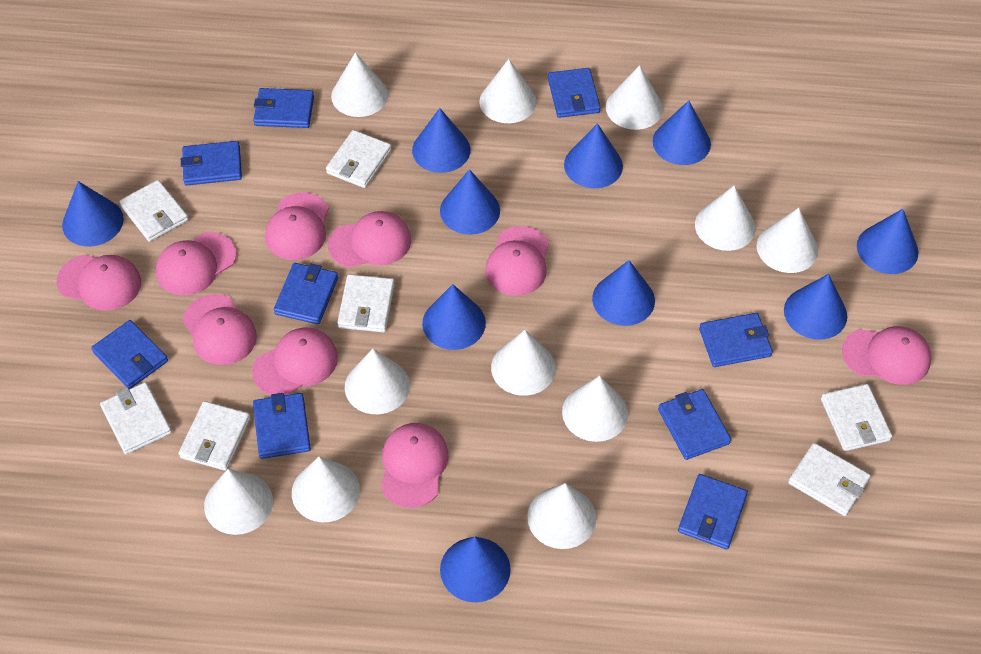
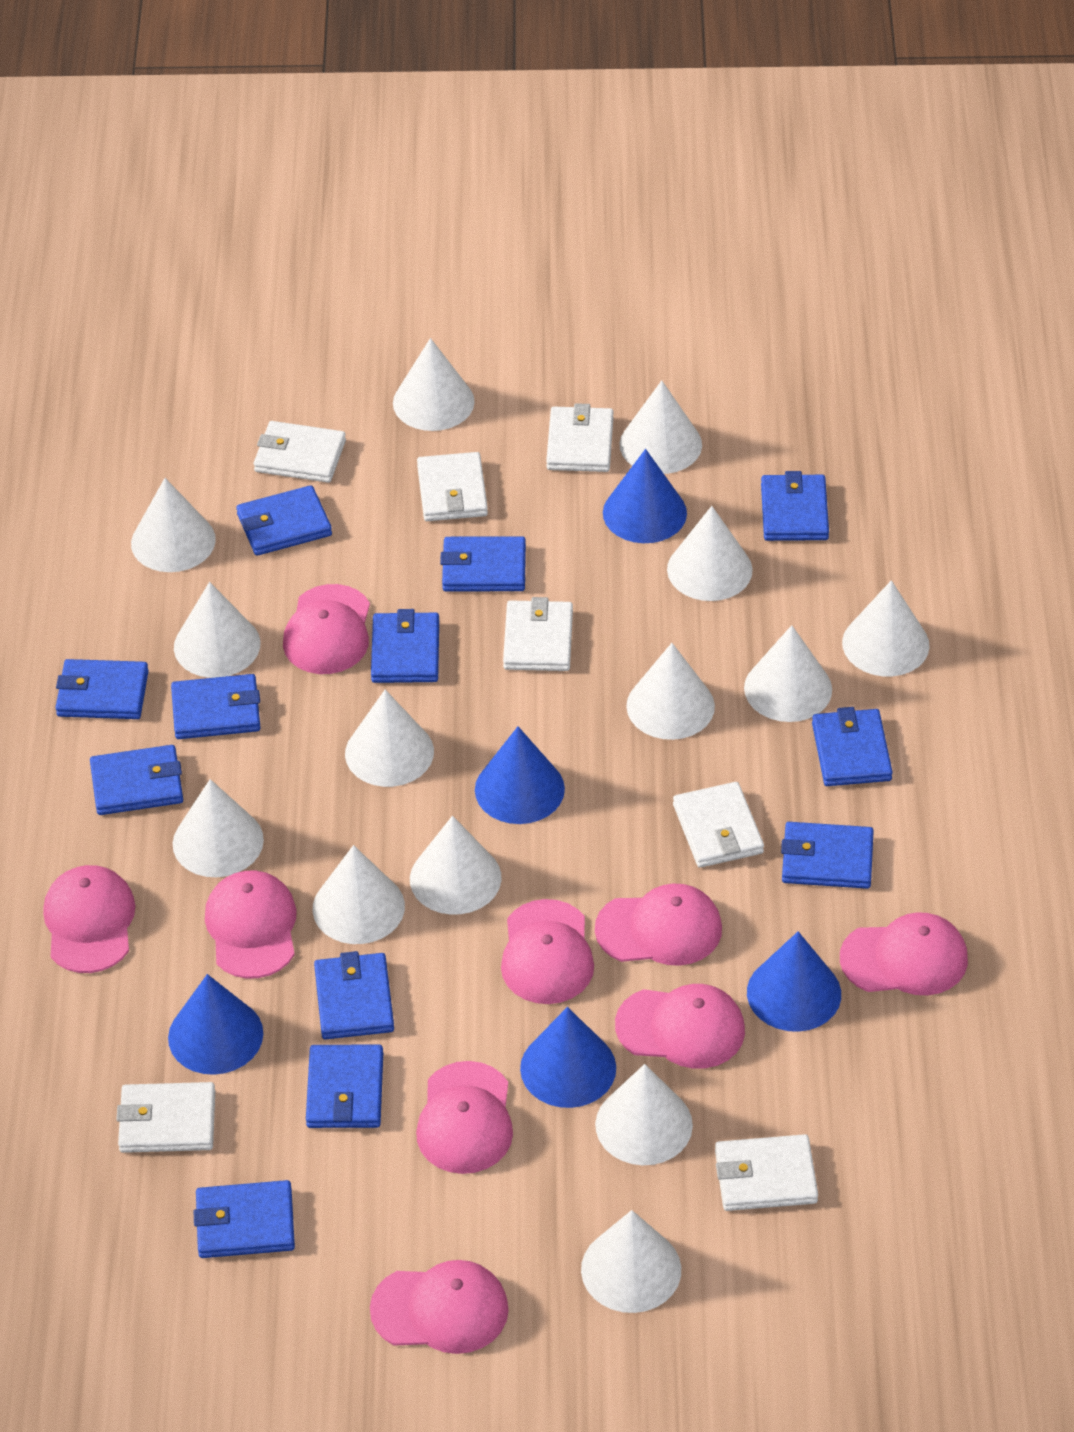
blue cone: [62,181,124,246] [412,108,471,173] [422,284,486,350] [440,169,500,235] [440,537,511,602] [564,123,623,188] [592,260,655,326] [653,100,711,165] [784,274,847,340] [857,209,919,274] = 10 -> [168,974,263,1075] [475,726,565,824] [520,1007,616,1108] [603,449,687,543] [747,931,841,1032] = 5
blue wallet: [91,320,168,389] [181,141,242,186] [253,88,314,128] [253,393,311,459] [274,263,338,324] [548,68,600,118] [658,389,731,460] [678,474,748,549] [699,313,773,367] = 9 -> [55,659,149,719] [90,745,183,815] [171,674,261,739] [193,1180,295,1258] [236,485,332,556] [306,1044,383,1128] [314,951,394,1039] [371,609,439,683] [440,536,526,591] [761,471,829,541] [781,822,874,889] [812,707,893,786] = 12
white cone: [204,469,273,535] [292,457,360,522] [331,52,388,117] [345,349,410,414] [479,59,536,123] [491,330,556,396] [527,483,596,549] [562,376,628,442] [606,65,663,130] [695,186,756,251] [756,208,818,273] = 11 -> [131,478,216,572] [173,779,264,877] [174,582,261,678] [313,845,405,944] [345,690,434,787] [393,338,475,431] [410,816,501,915] [581,1210,681,1313] [595,1064,693,1165] [619,380,702,474] [626,643,715,740] [667,506,753,601] [744,625,832,722] [842,580,930,676] = 14

